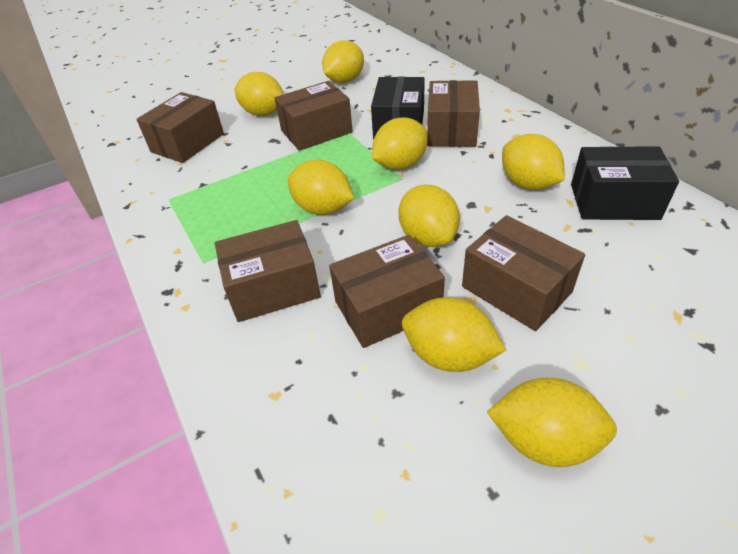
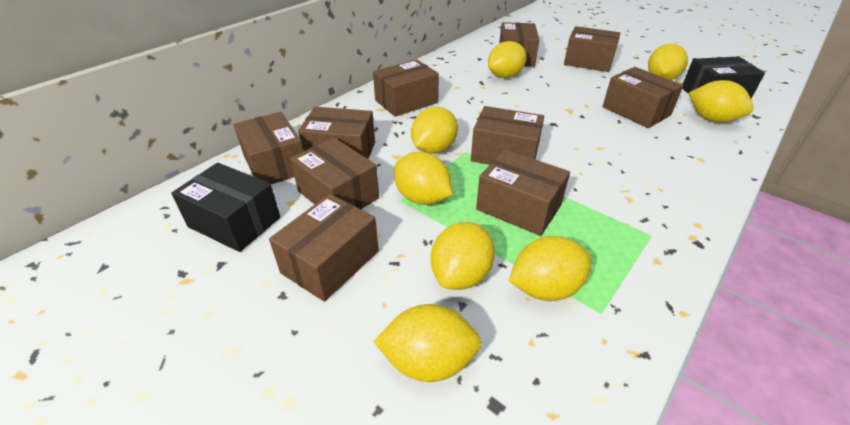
brown box: [136,92,224,163] [214,220,321,322] [275,81,353,151] [329,235,445,348] [427,80,480,147] [462,215,585,331] = 6 -> [234,112,304,184] [269,194,379,302] [290,137,379,209] [298,107,375,159] [373,59,439,117] [471,106,544,165] [476,149,570,236] [499,22,540,67] [564,26,620,72] [602,67,684,128] = 10

